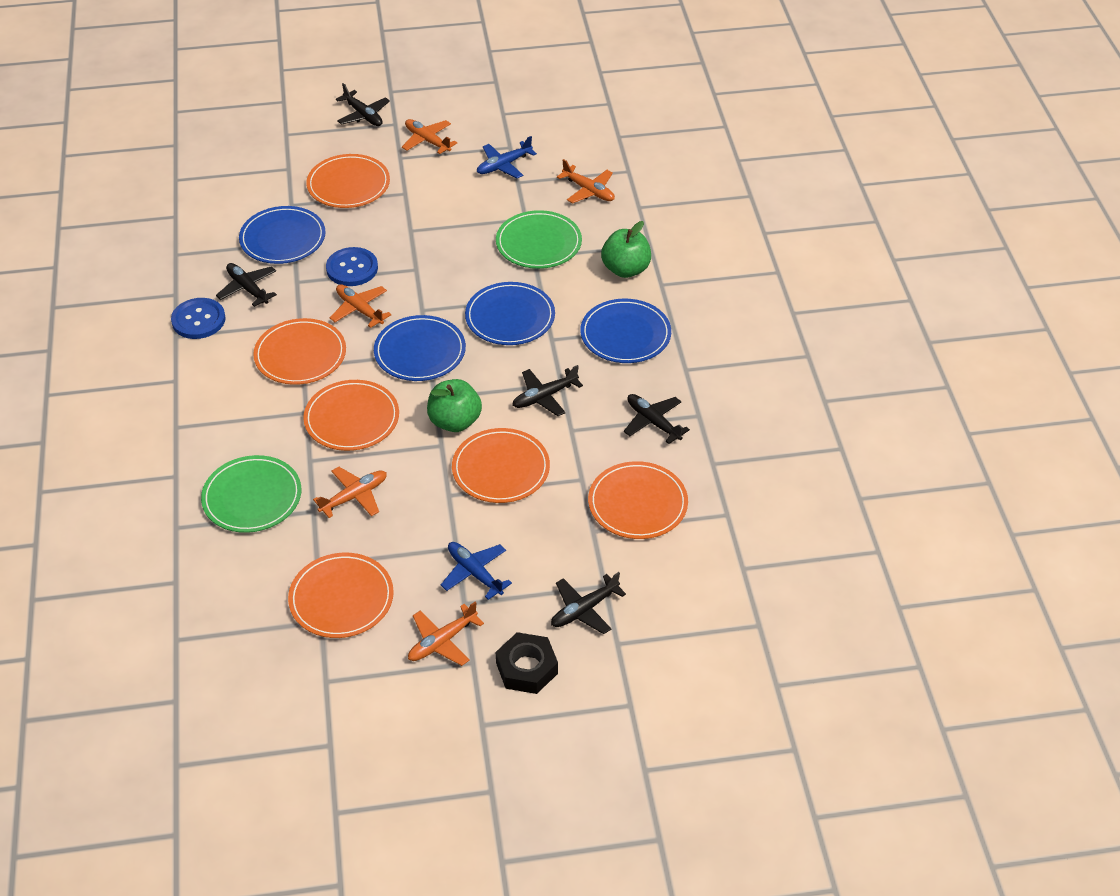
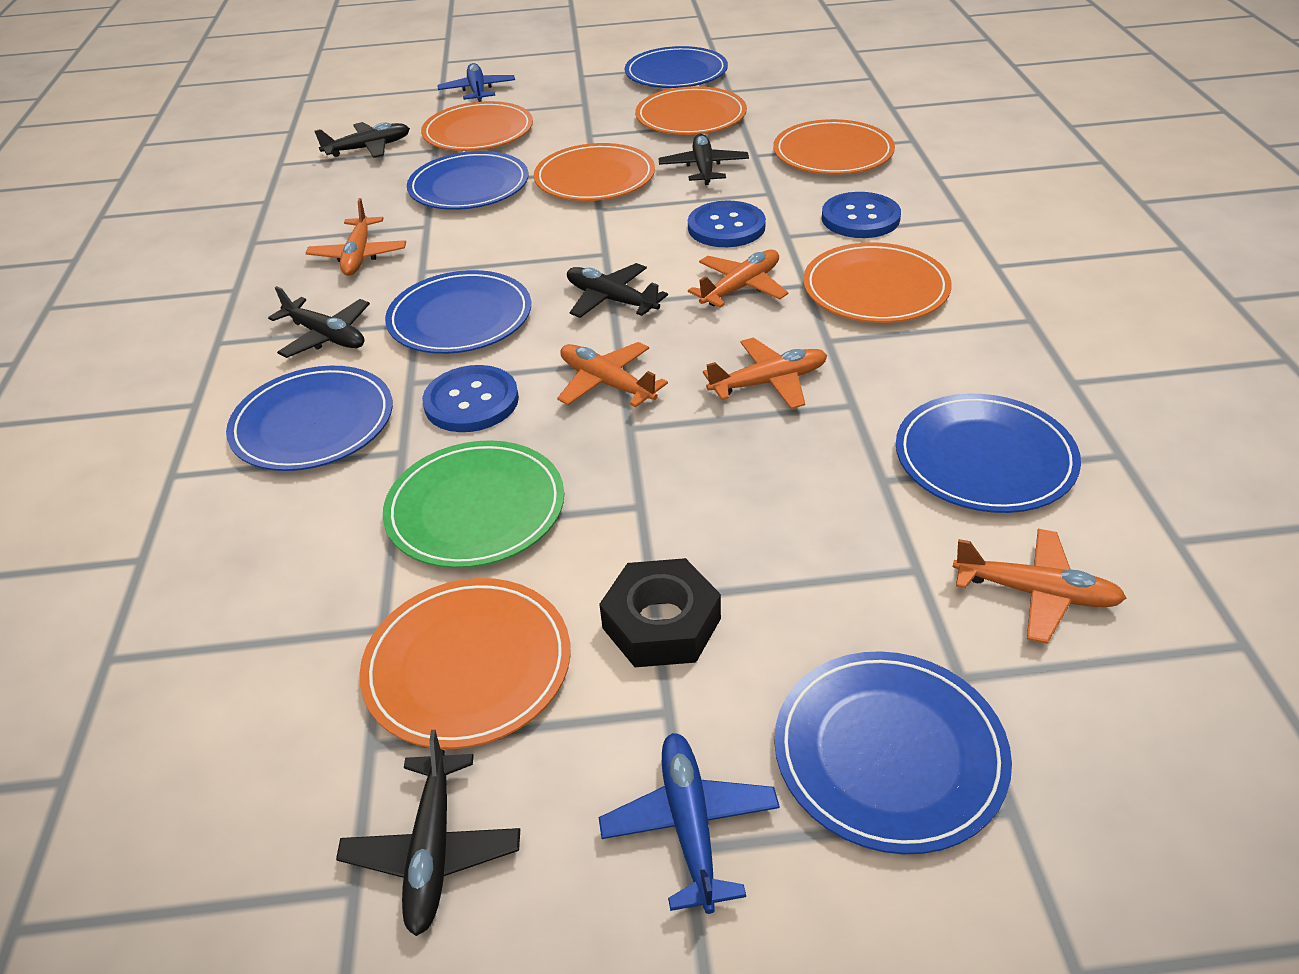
blue button: [171,298,226,339] [326,247,378,286] = 2 -> [422,365,519,432] [688,201,766,247] [822,192,901,238] = 3
blue plate: [239,206,326,264] [374,315,466,381] [465,282,555,345] [580,299,671,363] = 4 -> [226,366,393,471] [385,270,531,354] [407,151,529,210] [625,46,728,88] [774,651,1012,854] [896,394,1081,513] = 6
green apple: [427,379,482,432] [601,221,651,278] = 2 -> none = 0
green plate: [201,455,302,533] [496,210,582,269] = 2 -> [383,440,564,568] = 1

